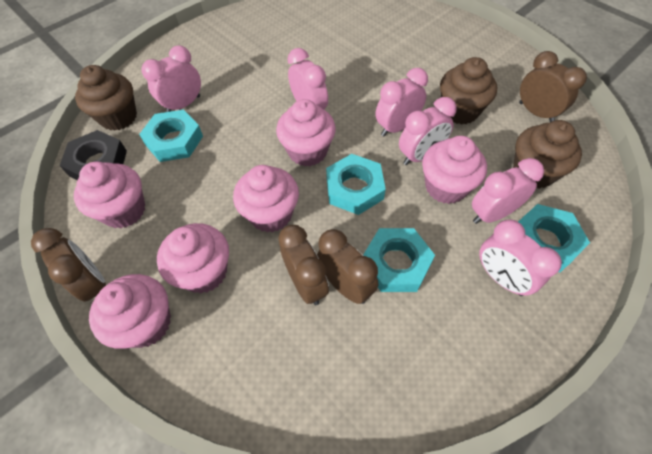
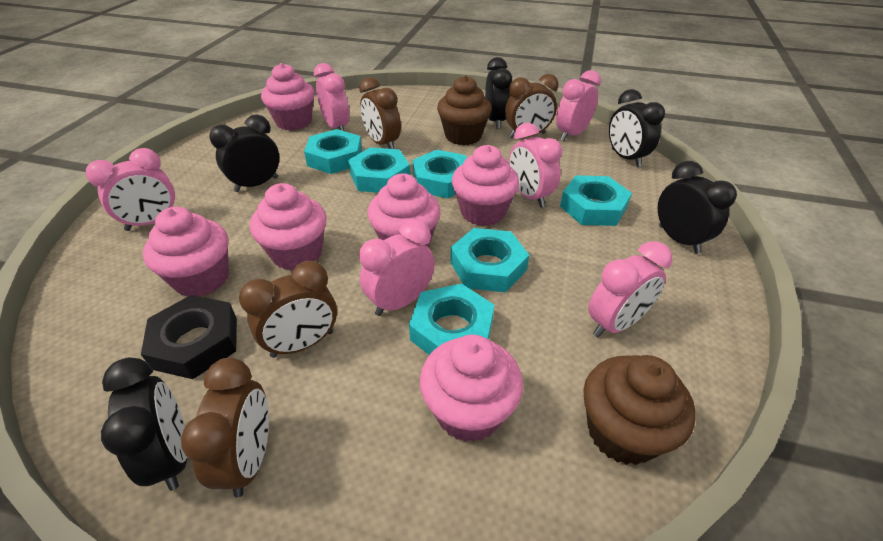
black clock: none = 0 -> [101,357,187,491] [209,114,279,192] [485,57,512,129] [609,89,665,167] [658,161,737,254] = 5
brown cupcake: [75,65,137,131] [440,57,497,125] [513,120,582,189] = 3 -> [437,76,492,145] [583,355,695,465] = 2
turquoise nut: [139,110,203,162] [326,154,386,215] [363,228,435,292] [518,204,590,272] = 4 -> [304,129,362,174] [348,147,410,193] [409,283,494,355] [412,150,467,198] [450,228,529,292] [560,175,632,226] = 6

